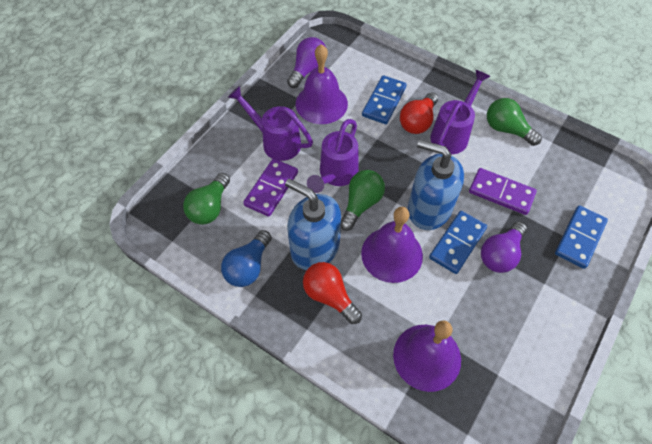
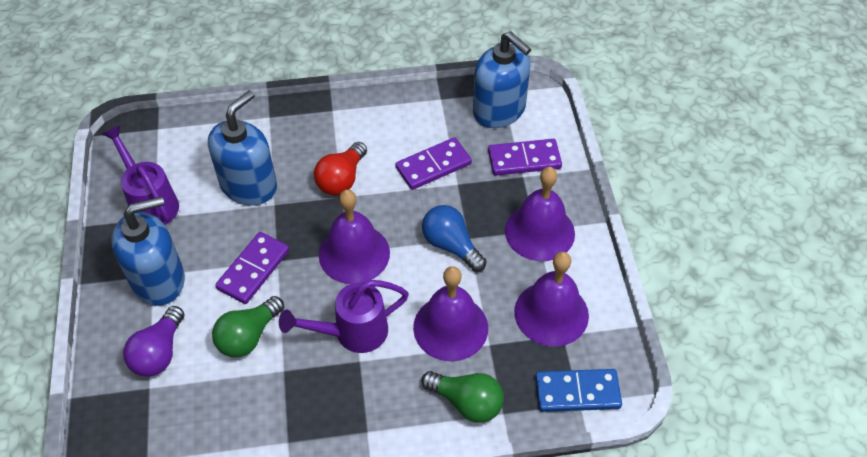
blue domino: [362,75,407,124] [429,211,487,274] [555,205,608,269] = 3 -> [535,369,622,412] = 1
blue soap dispenser: [285,179,341,270] [408,140,464,230] = 2 -> [112,196,185,306] [208,90,277,206] [473,31,531,128] = 3
green light bulb: [183,173,230,225] [341,170,385,231] [487,98,542,146] = 3 -> [212,296,284,357] [421,371,504,423] = 2
purple bell: [296,44,348,124] [361,207,423,283] [393,320,461,392] = 3 -> [319,190,390,284] [413,266,488,361] [505,167,575,261] [514,252,589,346] = 4
purple domino: [243,159,298,217] [469,168,537,215] = 2 -> [215,232,289,304] [396,137,472,190] [488,139,562,176] = 3
purple light bulb: [287,37,326,88] [481,221,527,273] = 2 -> [123,306,184,377] = 1
purple watering can: [228,86,313,161] [307,119,359,193] [430,70,490,154] = 3 -> [102,125,179,225] [279,280,409,353] = 2
red light bulb: [303,262,362,324] [400,92,438,134] = 2 -> [314,142,367,195] = 1

